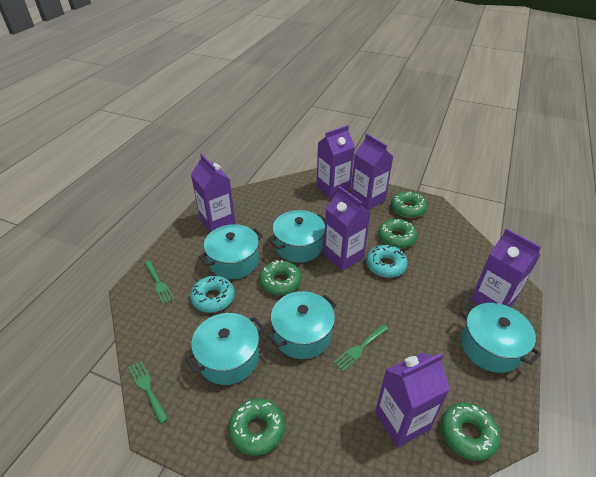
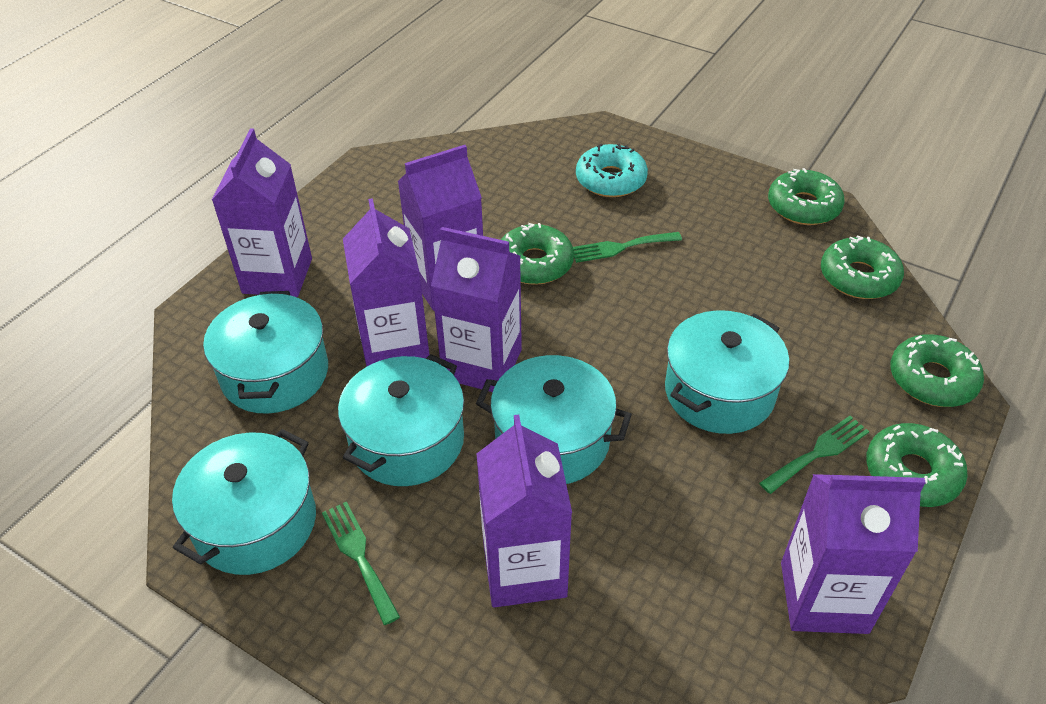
turquoise donut: [190,276,235,313] [366,245,408,278] = 2 -> [576,144,648,197] = 1

